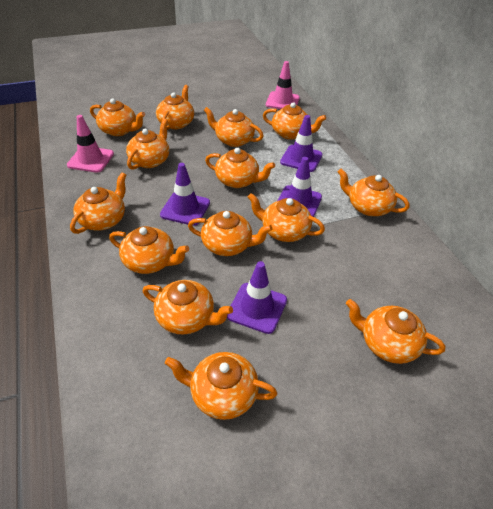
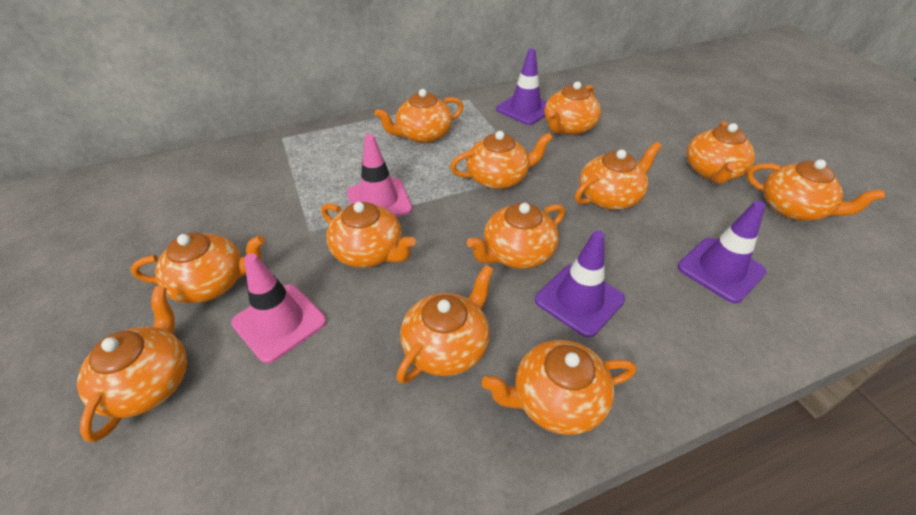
orange teapot: [70,173,126,234] [90,99,145,136] [109,226,189,274] [126,119,169,170] [143,280,233,334] [156,85,194,130] [165,352,277,420] [188,211,272,256] [204,107,263,147] [205,148,275,188] [248,193,325,242] [263,102,326,140] [338,169,409,216] [346,299,445,364] = 14 -> [77,287,187,442] [131,233,265,304] [321,202,416,268] [375,89,464,143] [396,265,494,384] [450,131,553,189] [467,203,565,269] [482,340,636,435] [544,81,601,135] [575,142,662,210] [687,121,755,184] [747,159,885,221] = 12
purple traffic cone: [160,163,210,226] [227,261,287,334] [278,157,322,217] [280,115,322,172] = 4 -> [496,48,547,125] [535,231,625,338] [678,201,766,303] = 3

